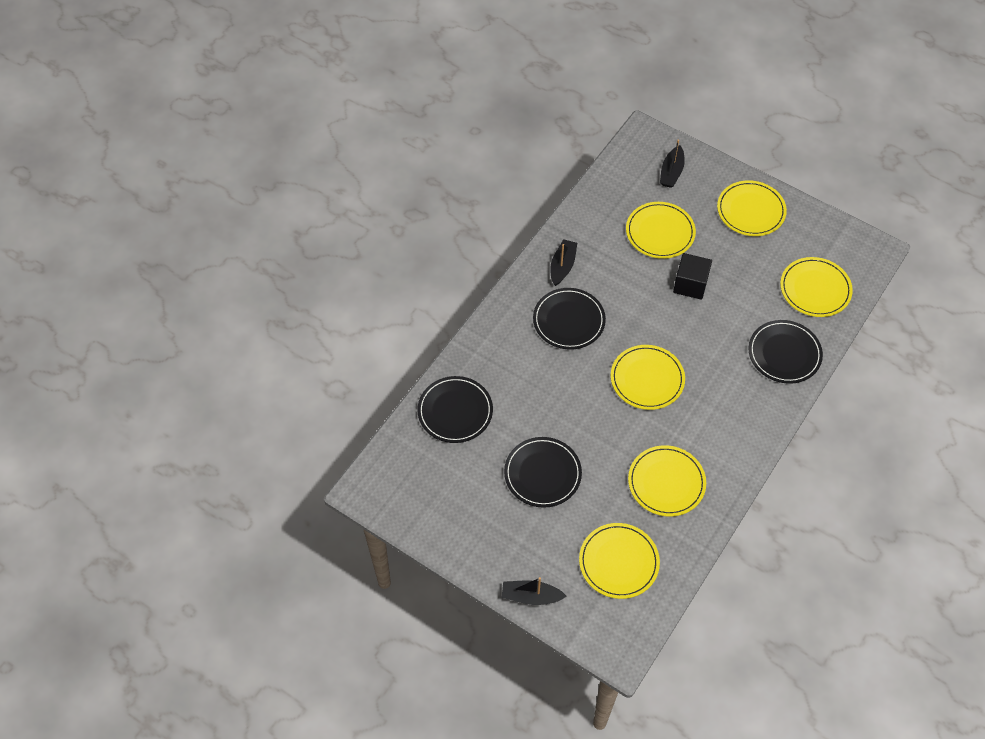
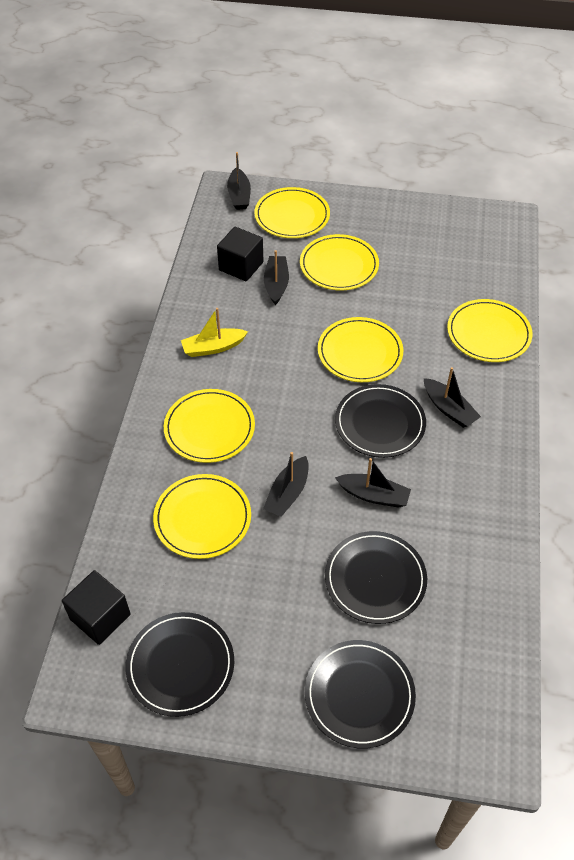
black boat: [501,577,566,605] [550,239,577,286] [660,139,685,188] = 3 -> [227,152,251,210] [263,452,309,517] [264,250,289,305] [335,458,411,508] [424,367,481,428] = 5
black cube: [673,253,712,300] = 1 -> [62,570,131,645] [217,227,263,281] = 2
yellow boat: none = 0 -> [181,308,248,357] = 1

